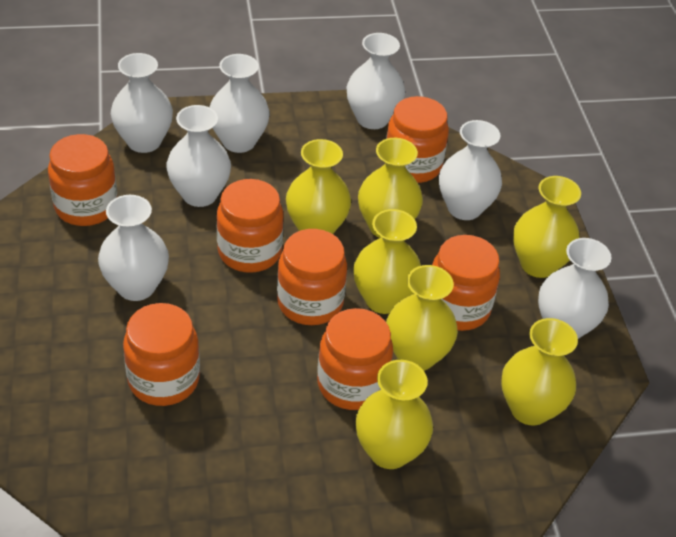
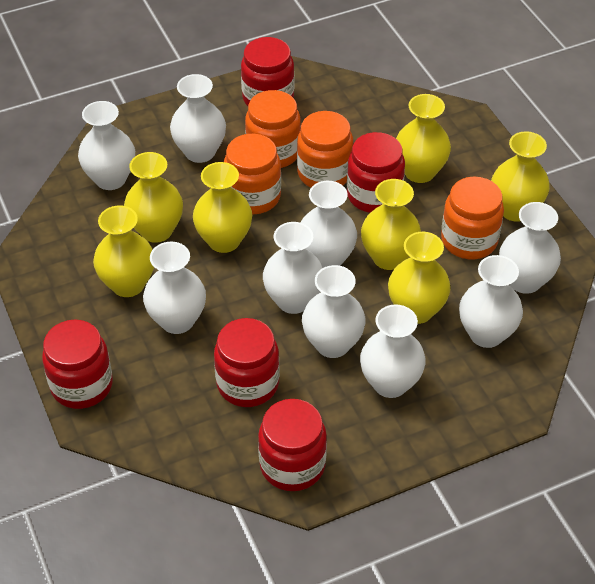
orange jar: [48,134,117,226] [123,303,200,406] [217,179,284,273] [277,229,347,325] [317,308,393,410] [386,96,449,183] [432,235,500,331] = 7 -> [224,134,281,215] [245,90,301,168] [297,111,353,188] [441,177,504,259] = 4
red jar: none = 0 -> [42,320,113,409] [214,318,279,407] [241,37,294,106] [258,399,327,491] [347,132,405,213] = 5
white vase: [98,195,169,301] [111,53,173,153] [166,105,231,207] [209,54,270,153] [346,33,405,129] [439,120,502,220] [538,238,612,339] = 7 -> [78,101,135,190] [143,242,206,334] [170,74,226,163] [263,222,323,314] [301,181,357,268] [302,265,366,358] [360,304,426,398] [459,255,523,348] [499,202,561,294] = 9

